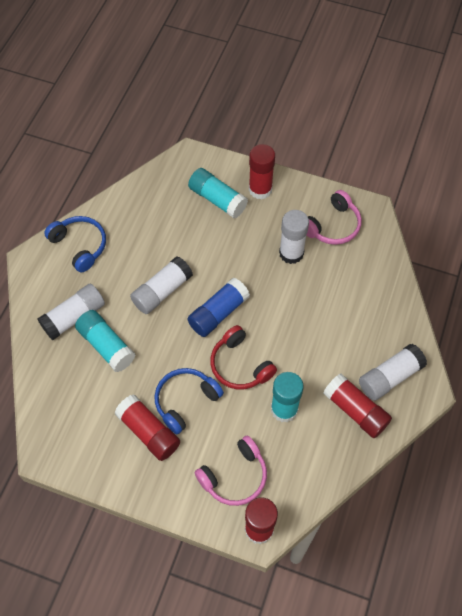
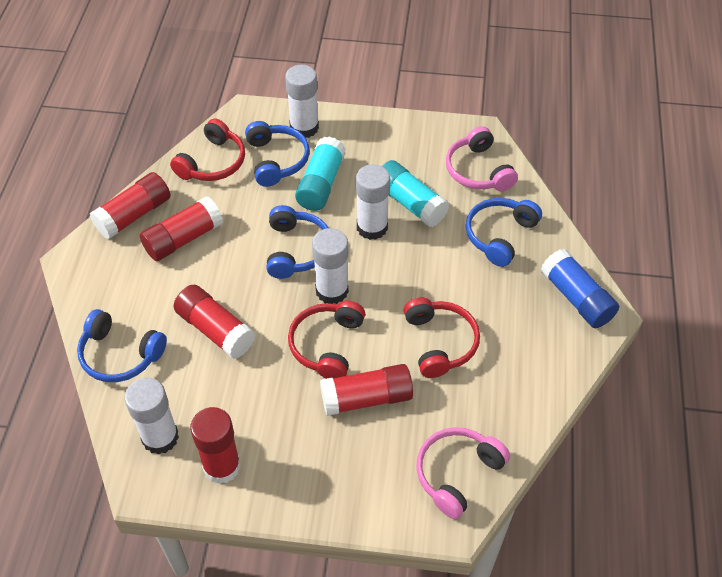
blue headphones: [44,216,106,272] [154,368,224,434] = 2 -> [77,309,167,382] [245,121,310,187] [266,205,328,279] [466,198,542,267] = 4
red glue stick: [114,394,180,461] [245,497,278,544] [249,144,275,200] [323,373,392,438] = 4 -> [90,172,171,239] [140,197,223,261] [174,285,255,359] [190,407,241,484] [320,364,413,416] = 5
red headphones: [210,325,277,389] = 1 -> [170,118,245,181] [288,301,365,379] [404,297,480,378] = 3
turquoise glue stick: [75,310,135,372] [188,168,248,219] [271,372,304,422] = 3 -> [295,137,346,211] [382,160,450,227] = 2

